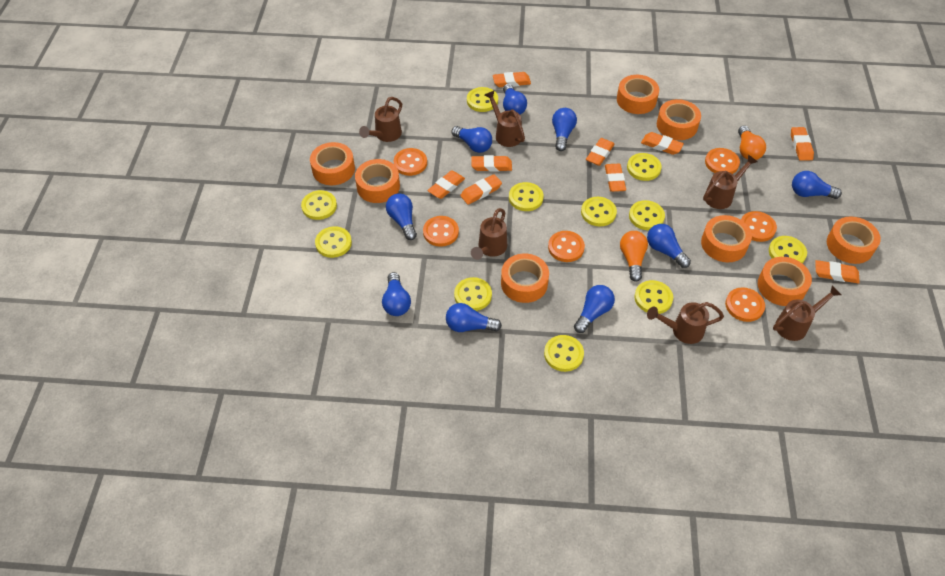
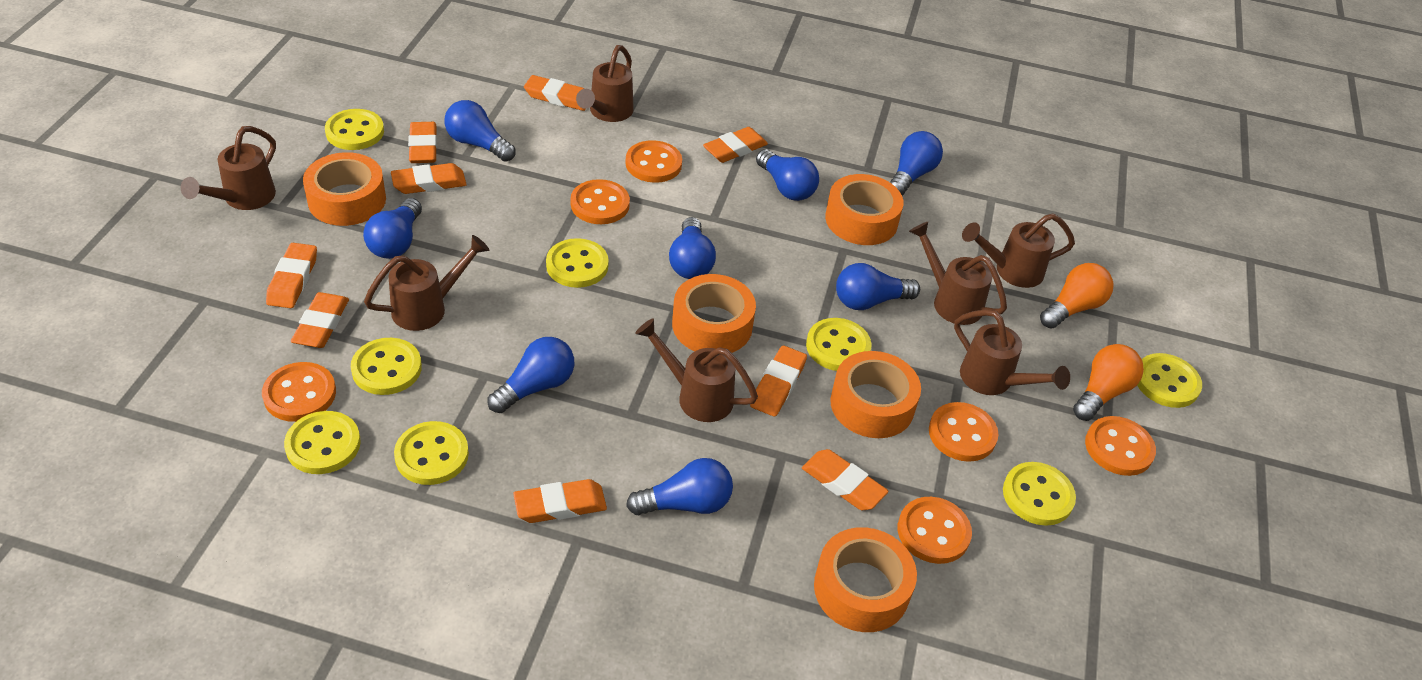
blue light bulb: [382,272,411,316] [386,193,417,240] [446,303,502,332] [452,126,492,153] [503,84,527,115] [552,108,577,151] [574,285,615,333] [647,224,691,268] [792,171,842,199] = 9 -> [363,198,422,259] [444,100,515,162] [488,337,574,413] [626,458,733,515] [669,217,716,279] [756,149,819,201] [836,263,920,310] [890,131,943,195] = 8
brown watering can: [359,97,402,142] [471,208,507,260] [485,90,525,147] [647,302,724,344] [703,155,757,209] [773,285,841,341] = 6 -> [181,126,276,210] [364,235,489,331] [576,45,634,122] [635,318,758,422] [909,222,1007,325] [954,309,1070,395] [962,213,1075,288] = 7
orange tape: [310,142,355,185] [355,159,400,203] [501,253,549,303] [617,75,659,114] [657,99,701,140] [701,215,752,262] [758,257,812,306] [827,217,881,264] = 8 -> [303,152,386,226] [672,274,756,353] [814,527,917,632] [825,174,904,245] [830,351,921,438] = 5
yellow button: [301,190,337,220] [315,226,352,258] [454,277,492,311] [467,87,498,112] [509,182,544,211] [544,335,584,372] [581,197,617,226] [627,153,662,181] [629,200,665,230] [635,280,673,314] [769,236,807,263] = 11 -> [284,411,361,474] [325,109,384,150] [351,338,422,395] [394,421,469,485] [546,238,609,288] [806,318,872,371] [1003,462,1076,526] [1137,353,1202,408] = 8

